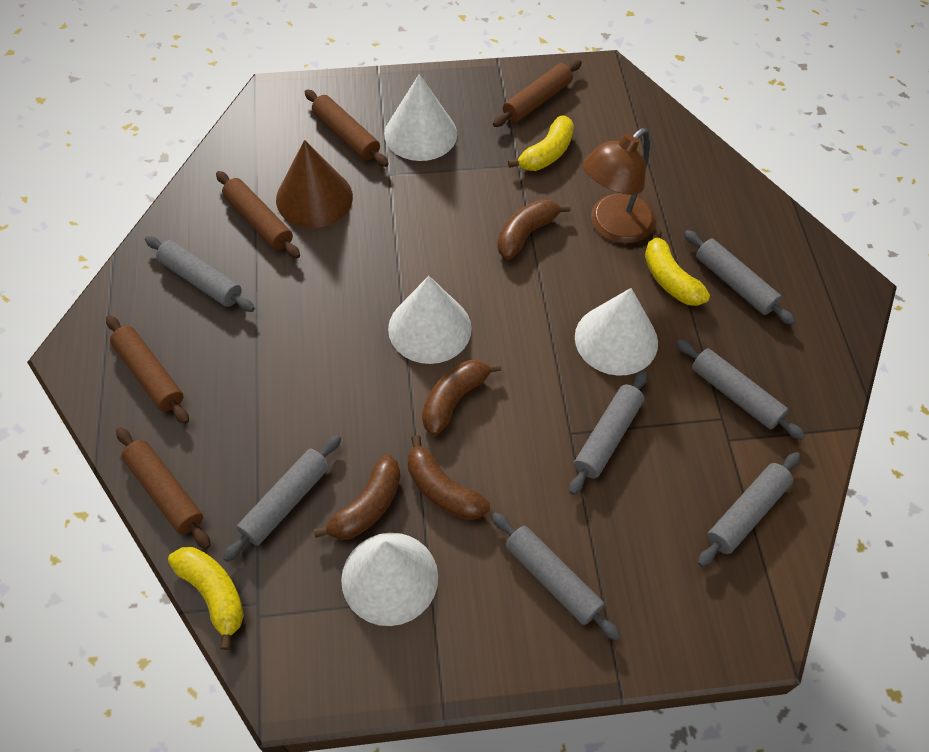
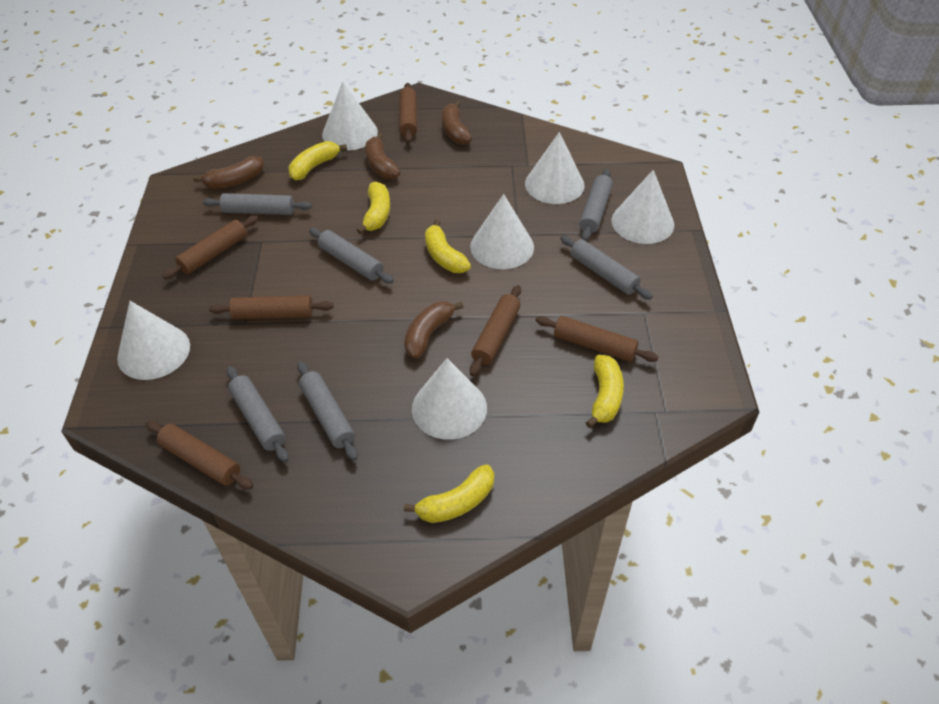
brown cone: [276,140,353,228] = 1 -> none = 0
brown lamp: [583,128,655,244] = 1 -> none = 0
brown rolling pin: [106,315,189,424] [116,427,211,549] [216,171,300,258] [305,89,389,167] [493,60,582,127] = 5 -> [146,421,253,489] [163,216,258,279] [209,296,334,319] [399,83,417,143] [470,285,521,376] [535,316,658,362] = 6
grey rolling pin: [145,236,255,312] [223,435,341,562] [492,512,620,641] [569,371,648,495] [676,339,805,440] [684,230,796,325] [698,452,801,567] = 7 -> [203,193,312,215] [226,366,289,462] [297,361,358,461] [309,228,394,284] [560,235,653,300] [579,169,613,241] = 6
white cone: [341,533,438,626] [384,74,457,161] [388,276,472,364] [575,288,658,376] = 4 -> [117,301,190,380] [322,81,378,150] [412,358,487,440] [470,194,534,269] [525,132,585,204] [612,170,674,244] = 6
yellow banana: [168,547,244,650] [508,115,574,171] [645,229,710,306] = 3 -> [288,141,347,180] [357,181,390,234] [404,464,494,523] [425,220,471,273] [586,355,624,428] = 5

